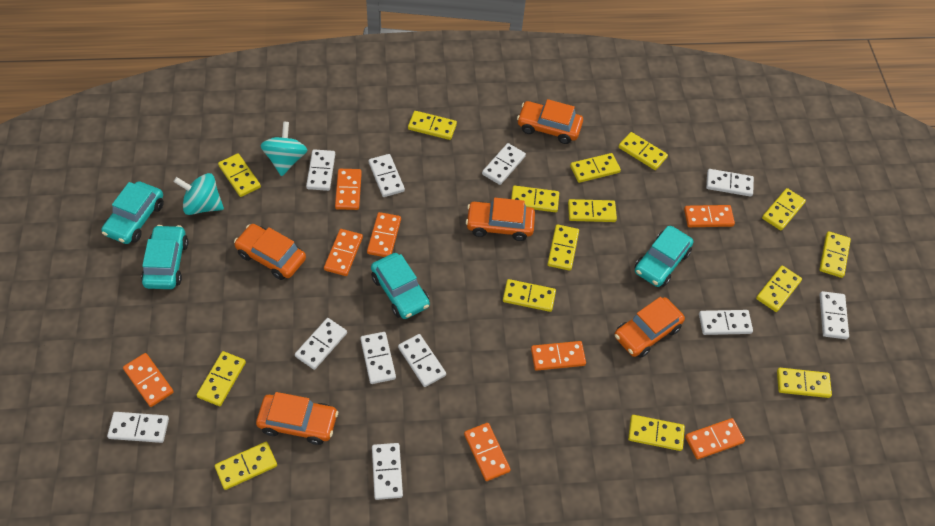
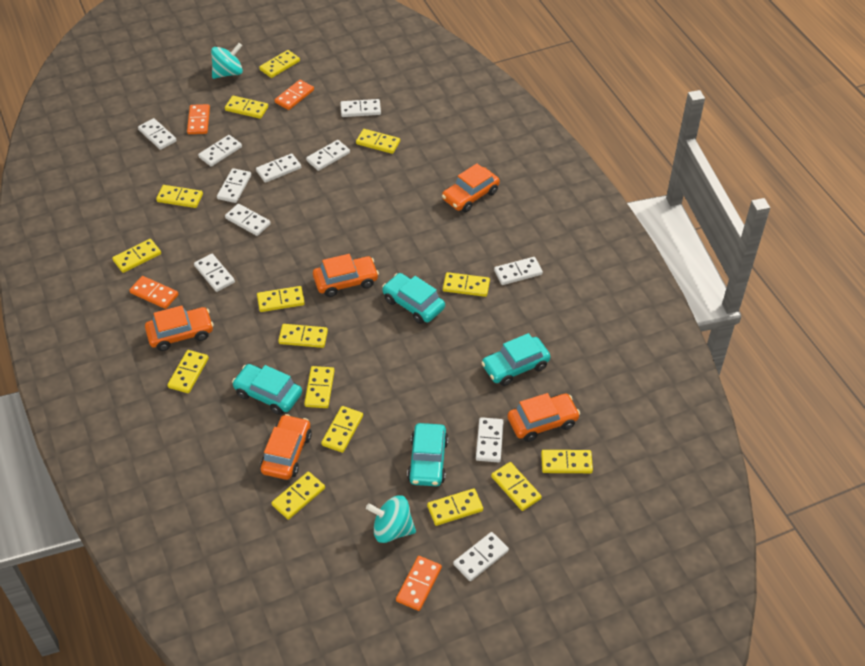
orange domino: [123,353,174,407] [324,229,363,276] [335,169,362,210] [367,212,401,257] [464,423,511,481] [531,341,586,371] [684,205,735,227] [685,418,745,459] = 8 -> [129,276,179,309] [187,104,210,134] [275,80,314,110] [396,556,442,611] = 4

